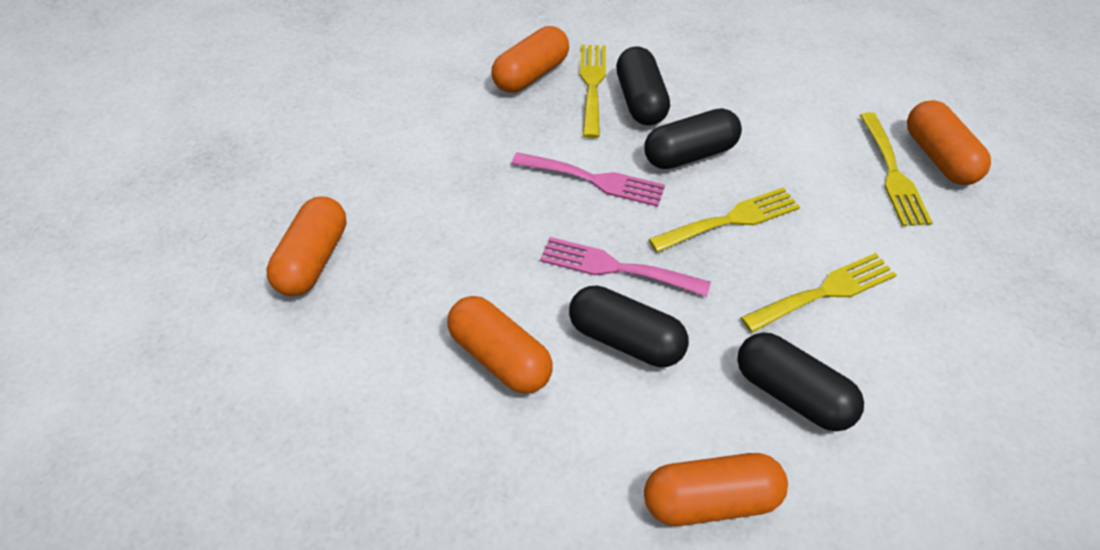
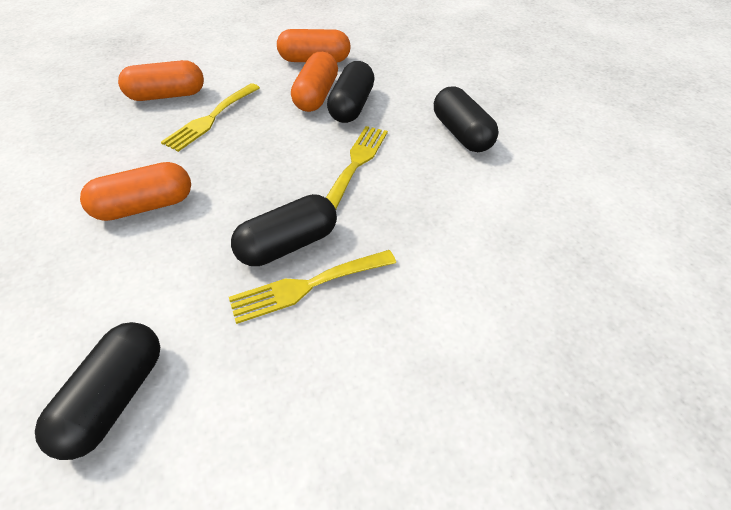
orange capsule: [267,197,346,296] [447,296,553,394] [492,26,569,93] [644,453,788,526] [907,100,991,185] = 5 -> [80,162,191,221] [118,60,204,101] [277,29,351,62] [291,52,338,112] = 4
pink fork: [512,152,665,207] [540,237,711,297] = 2 -> none = 0
yellow fork: [580,45,606,138] [649,187,800,252] [741,253,896,333] [860,112,933,226] = 4 -> [161,83,260,152] [229,250,396,324] [326,126,388,209] = 3

